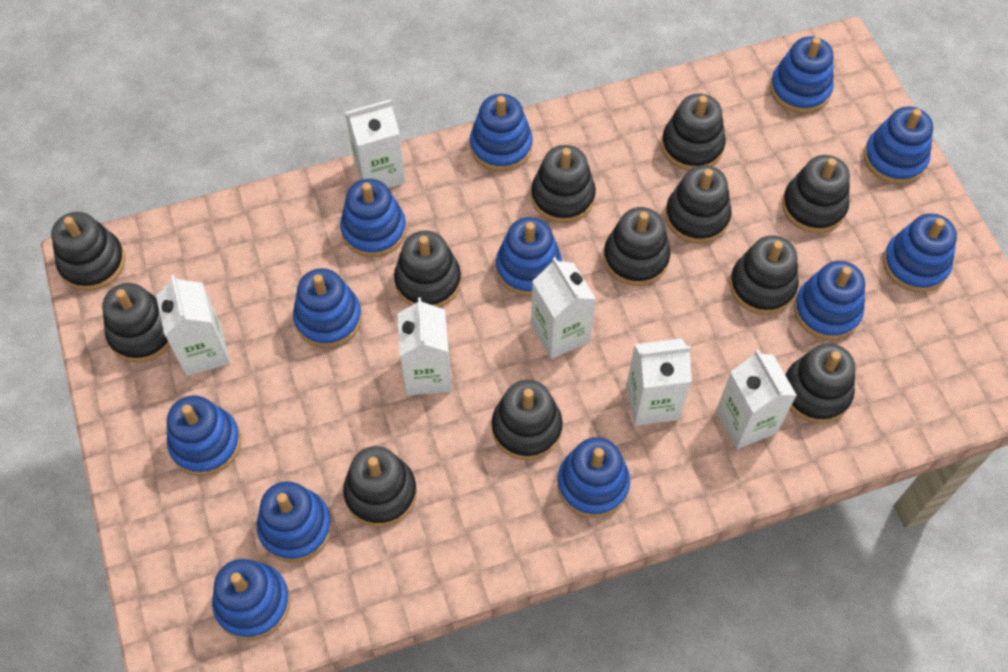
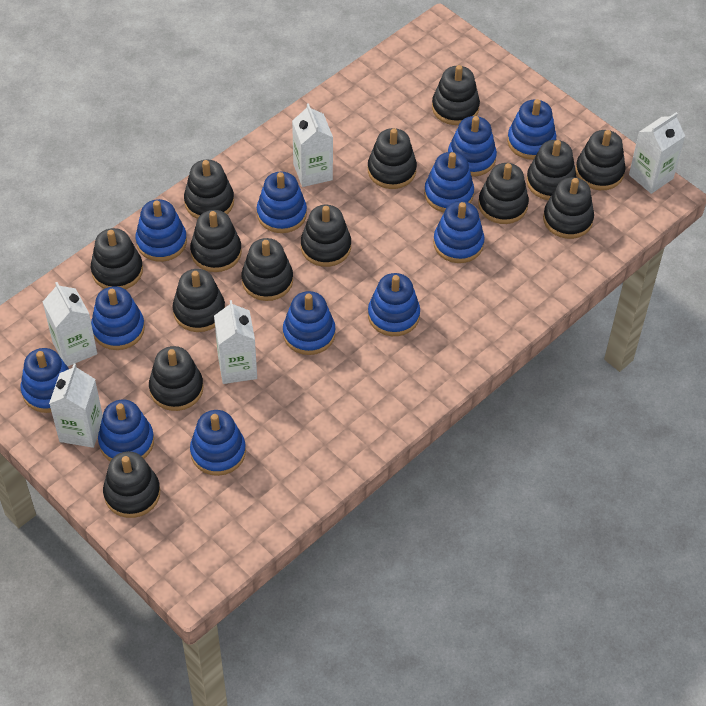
black stacking toy: [51,212,125,291] [102,283,170,363] [343,446,417,527] [394,231,461,308] [492,380,563,460] [531,145,596,223] [604,207,670,286] [661,93,726,171] [665,165,732,244] [730,235,799,315] [782,155,850,233] [785,343,855,424] = 12 -> [91,228,143,290] [103,451,160,518] [149,346,203,411] [173,269,225,332] [184,160,234,219] [190,210,242,272] [241,238,293,301] [301,205,351,267] [368,128,417,189] [432,65,480,125] [478,163,529,224] [526,140,577,200] [543,177,594,239] [575,130,626,190] = 14
white carton: [156,275,230,376] [345,99,405,188] [397,297,452,395] [531,257,596,359] [626,338,692,426] [716,350,797,449] = 6 -> [43,282,97,367] [49,364,103,448] [214,300,257,384] [292,103,333,187] [629,112,685,194] = 5

